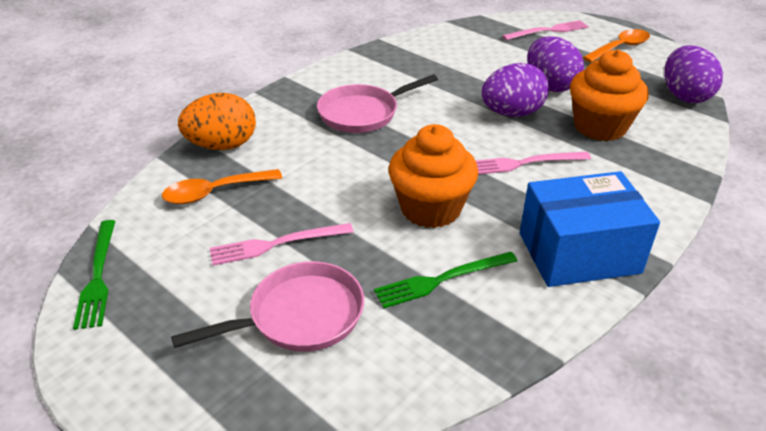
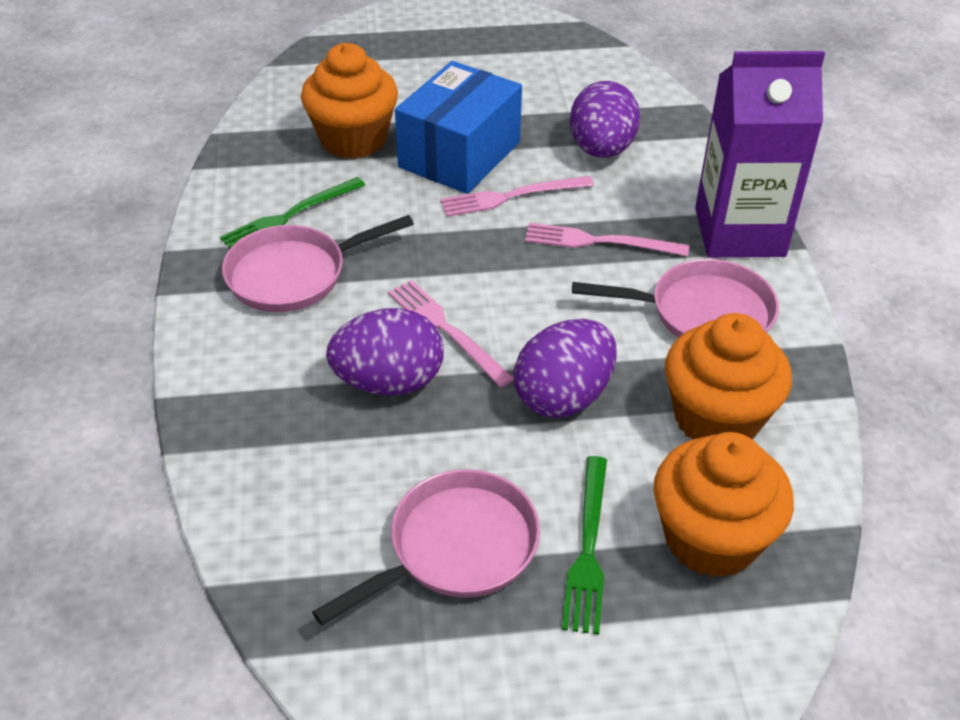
orange cupcake: [389,124,478,228] [570,49,649,141] = 2 -> [301,43,398,159] [653,432,794,578] [665,313,792,440] = 3
orange egg: [178,93,256,150] = 1 -> none = 0
orange spoon: [162,169,282,204] [583,29,650,63] = 2 -> none = 0
pink pan: [171,261,364,352] [317,74,438,133] = 2 -> [222,215,414,312] [312,469,540,625] [572,259,779,338] = 3
purple carton: none = 0 -> [695,51,825,258] = 1

